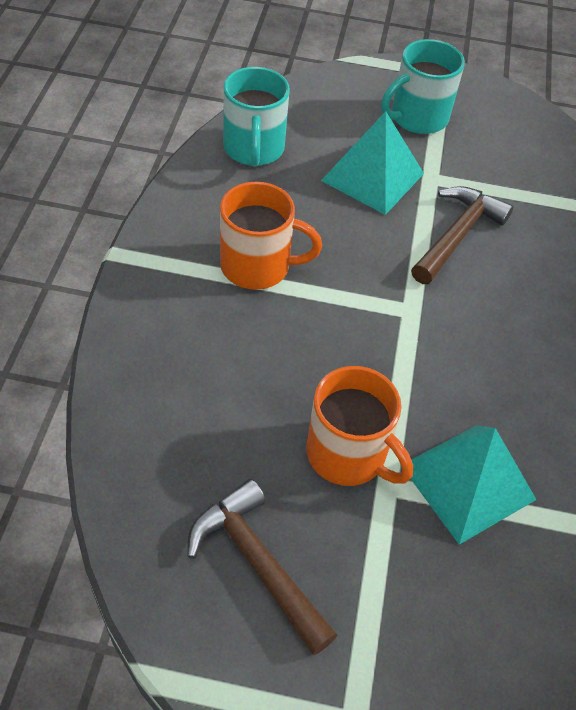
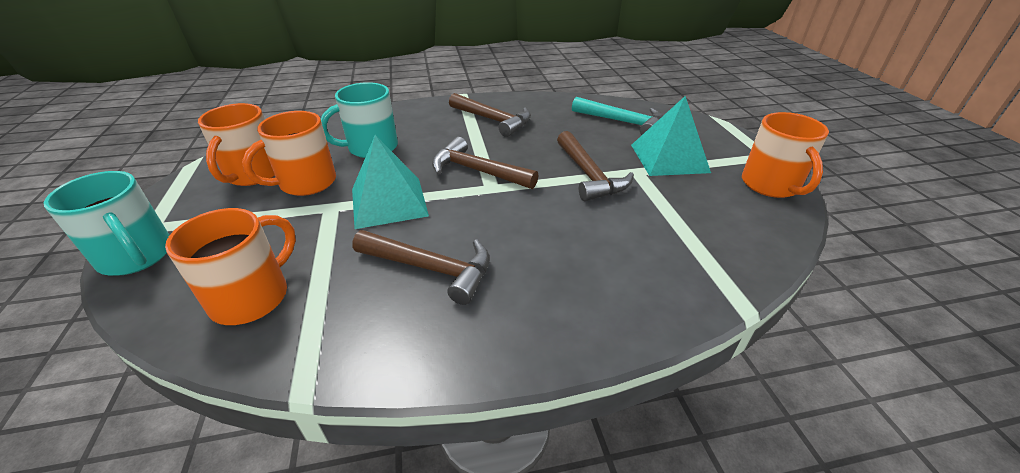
brown hammer: [187,479,338,655] [411,186,513,284] = 2 -> [352,230,490,305] [432,137,539,189] [449,93,531,137] [557,131,634,201] = 4
orange mug: [220,182,322,290] [306,366,413,486] = 2 -> [165,208,296,325] [198,103,275,186] [242,111,336,196] [742,112,829,198] = 4
turquoise hammer: none = 0 -> [572,97,662,135] = 1

